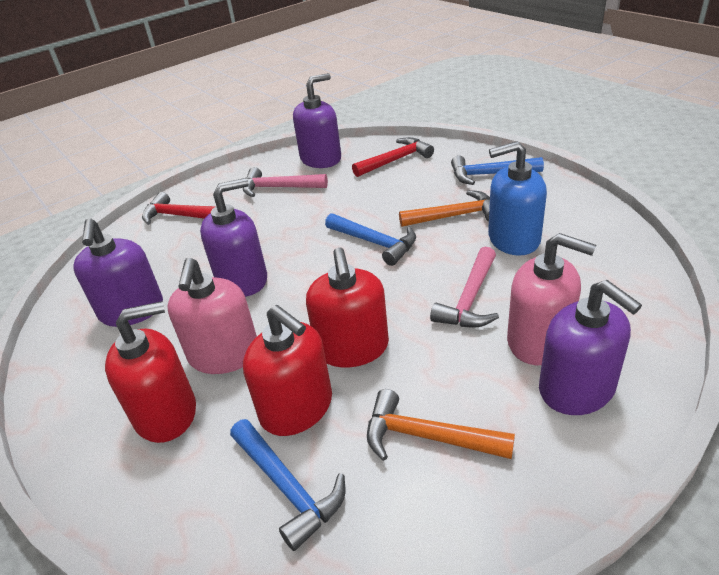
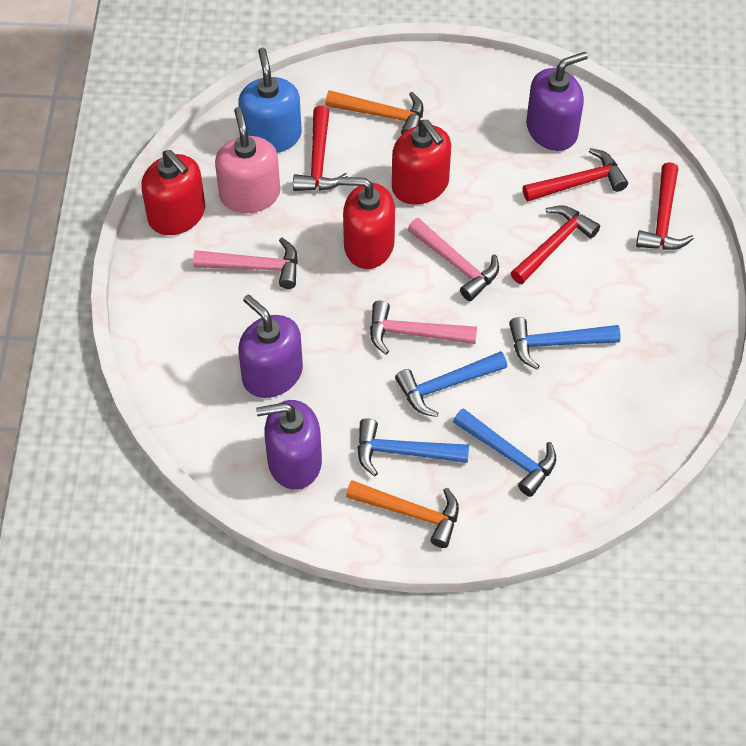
blue hammer: [230,419,345,551] [325,213,416,266] [451,155,544,185] = 3 -> [357,419,469,476] [395,351,507,417] [453,408,556,497] [509,317,621,370] = 4
pink hammer: [243,167,328,197] [430,247,499,328] = 2 -> [193,237,298,289] [370,301,477,355] [408,218,499,301] = 3
pink soap dispenser: [167,258,257,374] [507,233,596,365] = 2 -> [215,107,280,213] = 1
purple soap dispenser: [73,218,163,327] [200,178,267,297] [293,73,341,168] [539,280,642,415] = 4 -> [238,295,303,398] [256,400,322,490] [526,52,588,151] = 3
red hammer: [142,192,215,225] [352,137,434,177] = 2 -> [293,106,348,191] [511,206,600,284] [523,148,628,201] [636,162,694,250] = 4

